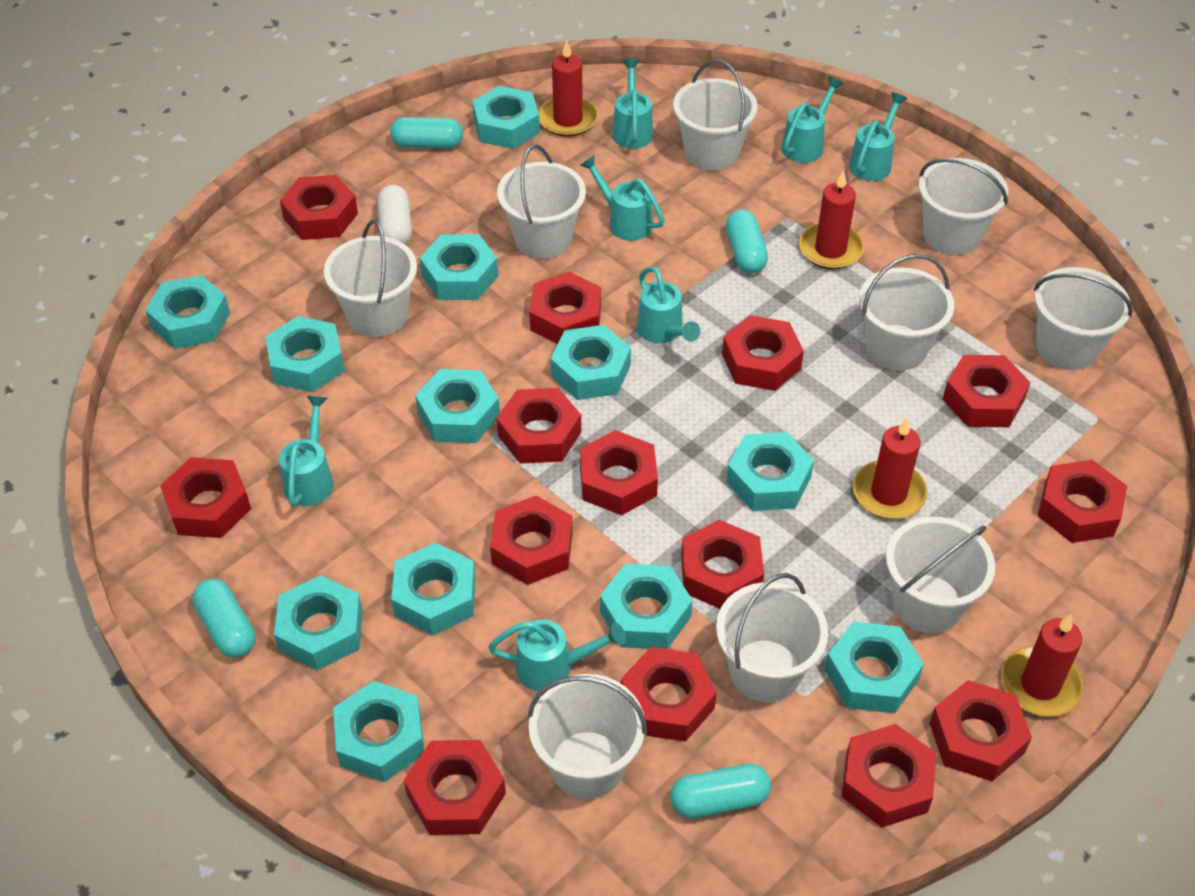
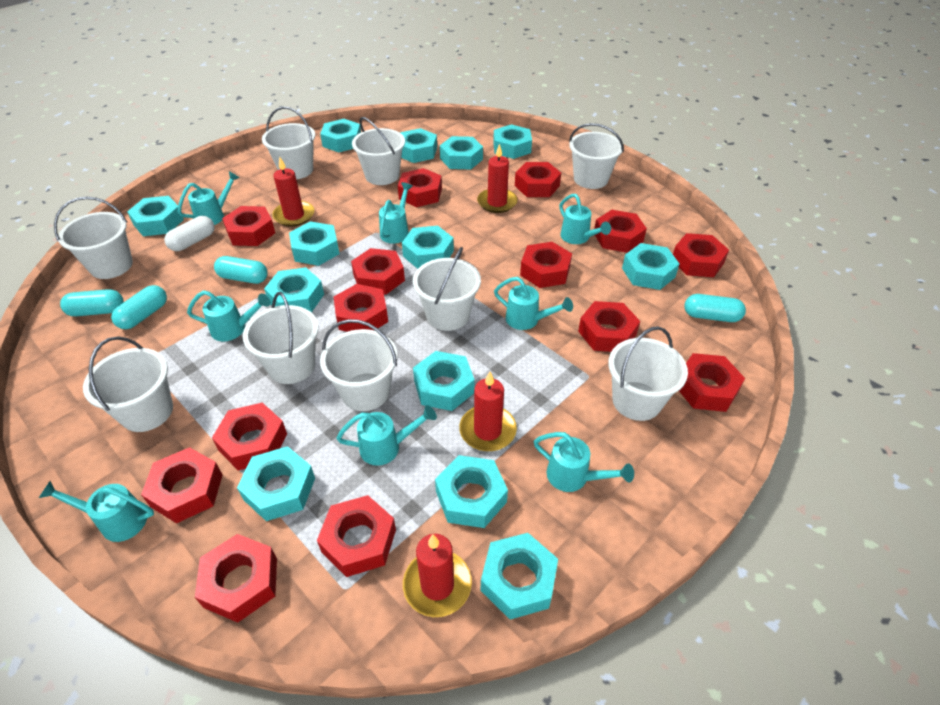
turquoise nut: [145,275,230,349] [265,316,345,392] [274,575,363,670] [333,681,424,782] [391,543,475,636] [415,369,500,443] [420,234,498,300] [472,86,540,149] [551,325,631,400] [600,564,693,649] [726,432,814,511] [825,621,924,713] = 12 -> [127,196,184,236] [237,446,315,521] [264,267,324,313] [289,221,340,266] [320,119,361,152] [401,128,437,163] [402,226,454,269] [413,351,475,411] [435,455,508,528] [440,136,483,169] [481,533,558,620] [493,124,532,159] [622,243,679,290] = 13
turquoise watering can: [279,396,334,506] [488,619,626,691] [580,155,665,241] [612,59,653,149] [637,266,701,343] [782,76,844,163] [849,92,908,181] = 7 -> [39,481,154,542] [178,171,240,225] [187,290,271,341] [336,405,437,466] [379,182,413,244] [494,277,573,330] [534,432,634,492] [559,194,611,244] = 8

